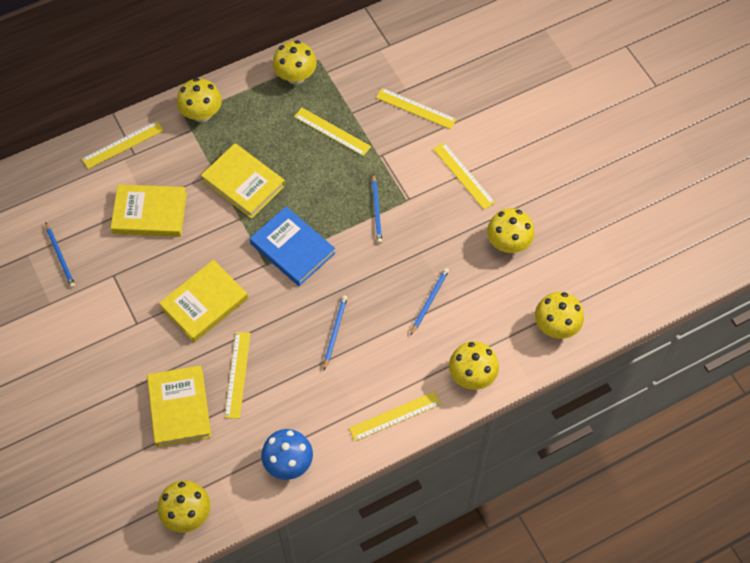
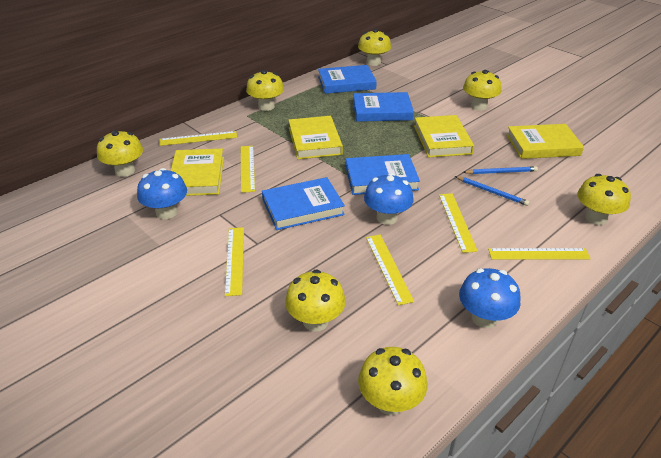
blue book: [250,206,335,286] = 1 -> [262,177,345,230] [318,65,377,94] [346,154,420,195] [353,92,414,122] = 4
blue mushroom: [261,429,313,480] = 1 -> [137,168,187,219] [364,173,414,225] [459,268,520,328] = 3
blue pencil: [45,222,75,288] [324,295,348,370] [372,174,382,244] [410,268,449,336] = 4 -> [455,176,530,206] [463,166,538,174] = 2
yellow mushroom: [158,480,210,533] [177,78,222,122] [272,40,317,85] [449,341,499,390] [487,208,535,253] [535,292,584,339] = 6 -> [97,130,143,177] [246,70,284,111] [285,270,346,332] [358,29,391,66] [358,347,427,415] [463,70,501,110] [577,174,631,225] = 7

